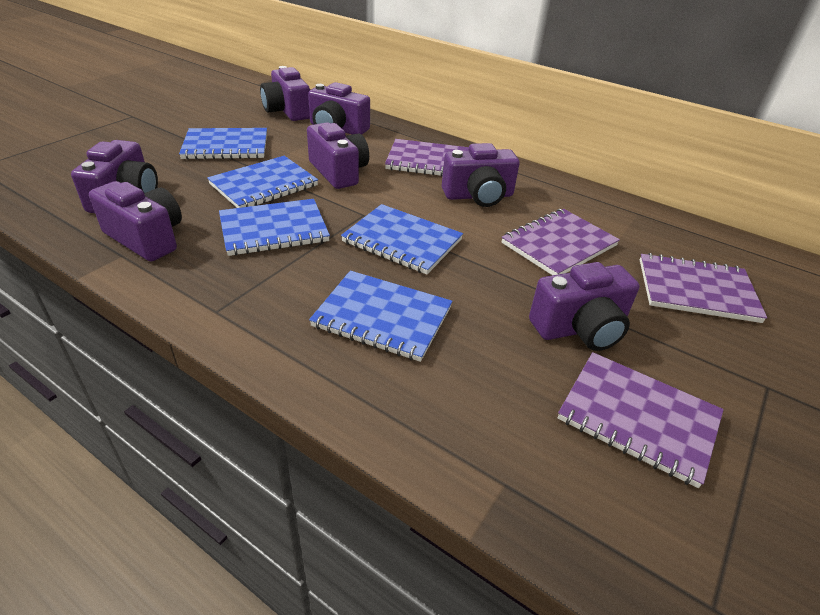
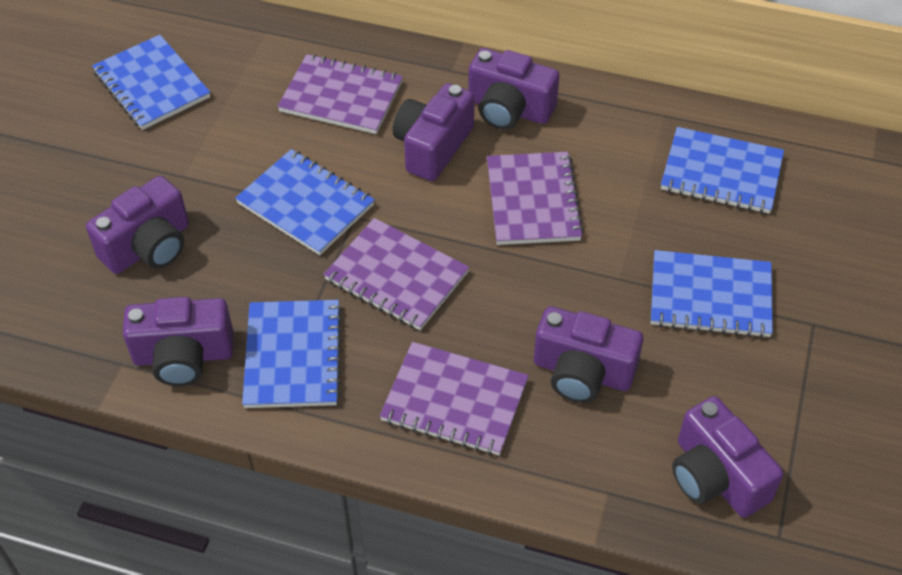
purple camera: [71,140,158,213] [89,181,182,261] [260,66,310,121] [307,122,369,189] [308,82,370,134] [442,143,520,207] [529,262,640,351] = 7 -> [86,176,189,274] [123,297,233,386] [393,83,474,181] [468,48,560,130] [534,306,643,403] [672,396,783,518] = 6

